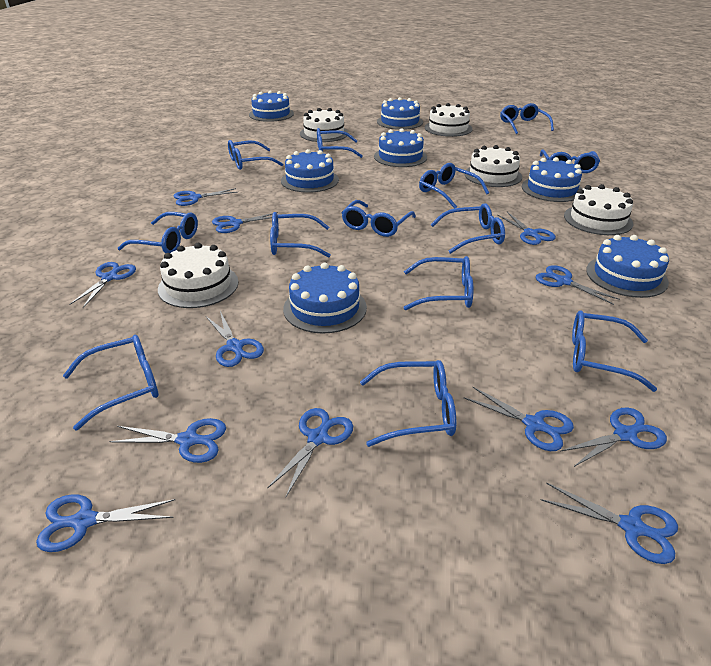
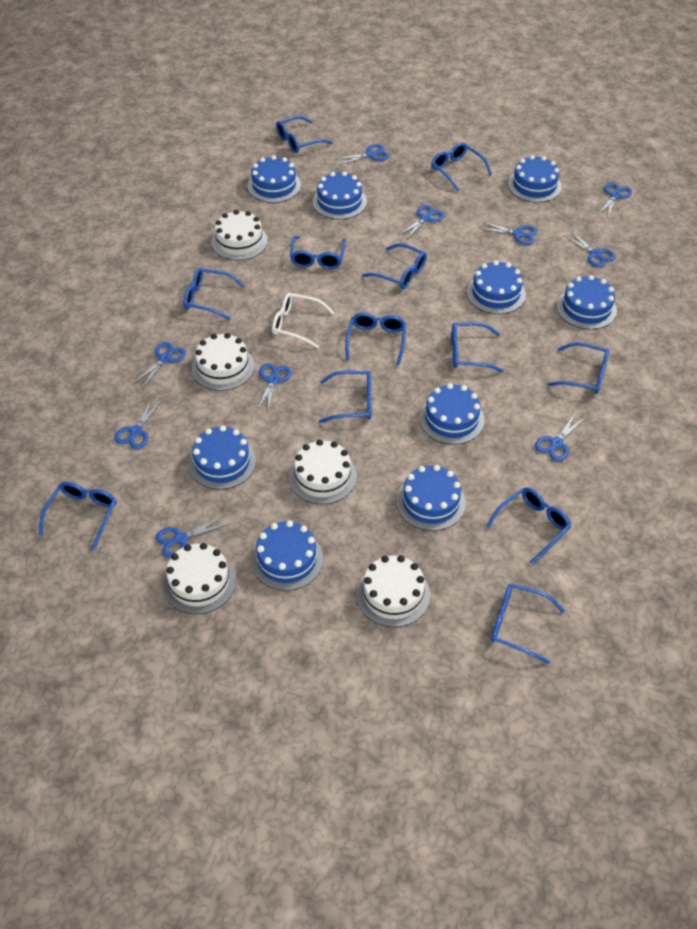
blue cake: [249,90,294,122] [281,149,339,193] [283,262,367,334] [374,128,427,167] [377,97,423,130] [522,157,582,202] [586,235,669,298] = 7 -> [189,425,256,490] [248,155,301,203] [251,520,323,591] [313,171,367,220] [397,465,466,531] [419,383,485,444] [467,260,526,314] [508,155,562,203] [557,275,617,330] = 9
blue glasses: [63,335,159,431] [118,212,198,253] [228,140,283,170] [270,212,331,258] [317,128,363,158] [341,200,416,237] [360,360,456,447] [403,256,474,310] [419,163,489,209] [431,203,505,254] [500,103,554,134] [540,150,600,173] [572,310,657,392] = 13 -> [39,482,116,550] [184,268,245,320] [276,116,333,153] [290,236,346,269] [319,371,371,423] [345,313,406,366] [362,243,427,289] [431,143,492,192] [452,323,504,372] [486,487,571,564] [491,583,565,664] [547,342,609,394] = 12
blue scissors: [36,494,175,552] [69,262,136,308] [109,418,226,463] [174,188,237,206] [206,311,264,367] [212,212,278,233] [267,408,353,497] [464,386,574,451] [497,212,556,245] [536,265,620,305] [541,482,678,564] [560,407,667,467] = 12 -> [114,399,162,449] [134,342,186,388] [156,516,229,558] [257,363,292,411] [337,144,389,165] [399,205,444,239] [479,222,537,245] [535,414,586,461] [565,231,616,267] [598,182,632,216] = 10
white glasses: none = 0 -> [272,293,334,348] = 1

